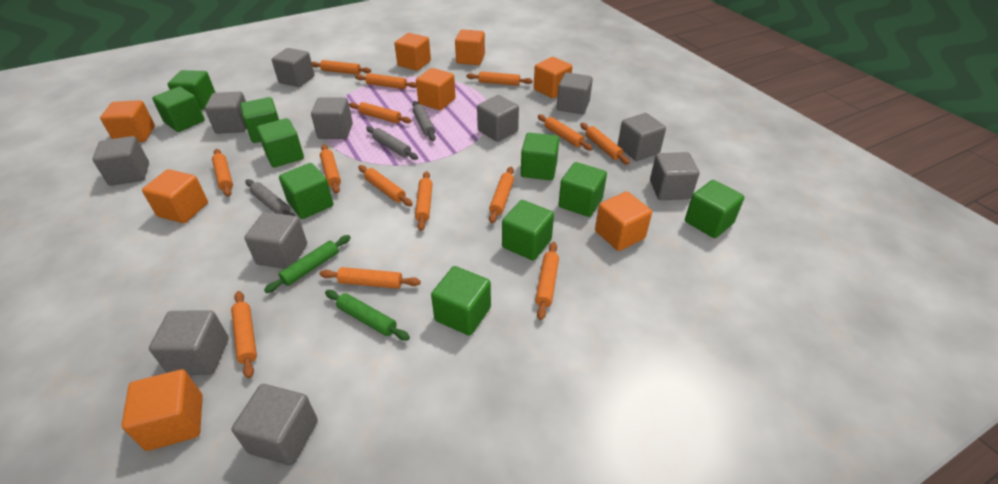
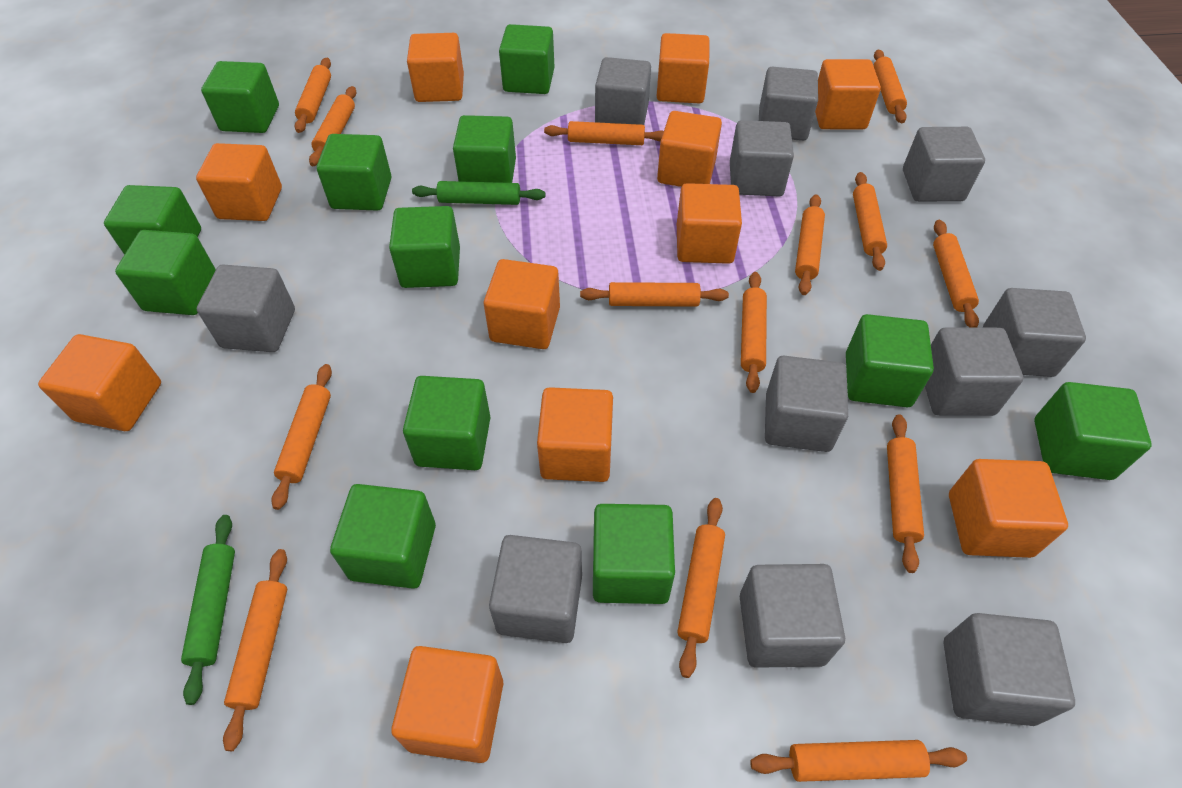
green cube: [152,86,205,132] [168,70,216,110] [240,97,279,143] [257,118,304,167] [279,163,333,219] [431,266,491,336] [502,200,554,261] [521,133,559,180] [558,162,607,217] [685,180,744,238] = 10 -> [104,185,201,255] [115,230,216,315] [201,61,279,133] [317,134,392,211] [330,484,436,589] [389,206,460,288] [403,376,491,470] [453,115,516,183] [499,24,555,94] [593,504,675,604] [846,314,934,407] [1034,382,1152,480] = 12
grey rolling pin: [246,179,295,216] [366,126,418,160] [413,101,436,141] = 3 -> none = 0
orange cube: [100,100,155,142] [121,369,203,451] [142,169,208,223] [394,33,431,71] [416,68,456,110] [455,29,485,65] [534,57,572,98] [595,191,652,251] = 8 -> [38,334,161,431] [196,143,282,221] [391,646,503,763] [407,33,464,102] [484,259,560,349] [537,387,613,482] [657,33,710,103] [657,111,722,187] [677,183,742,264] [815,59,881,129] [949,459,1068,558] = 11

